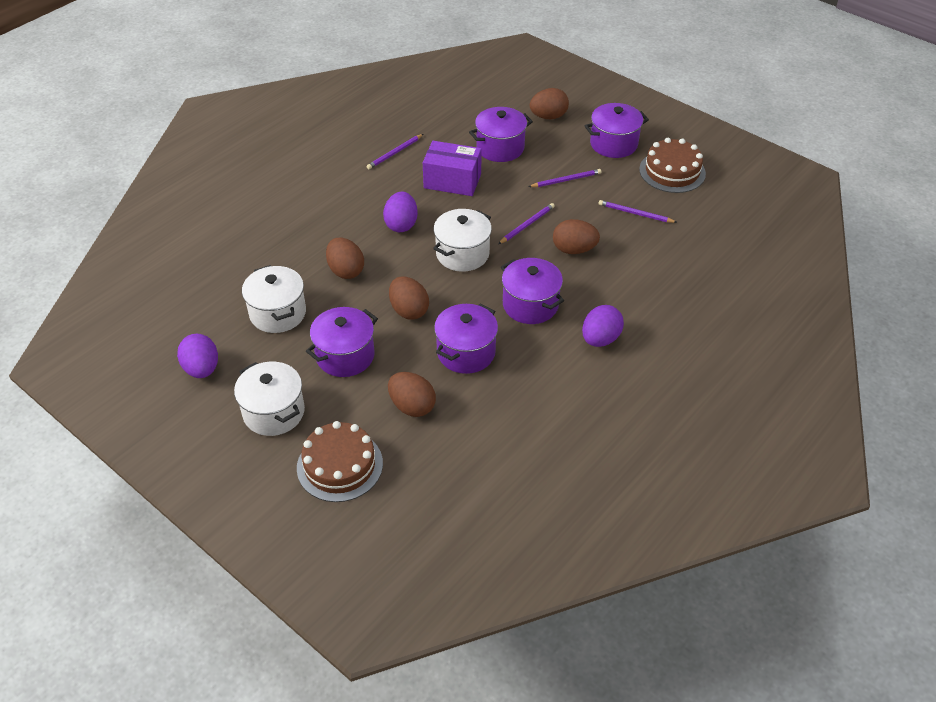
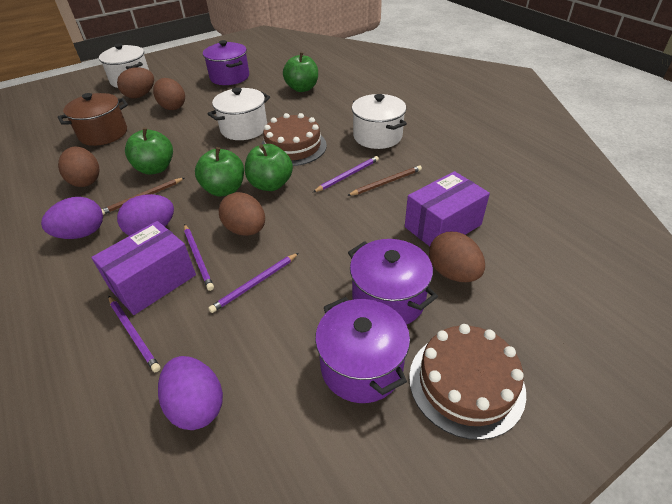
brown pencil: none = 0 -> [101,178,184,215] [347,165,422,196] = 2
brown pot: none = 0 -> [58,93,128,146] = 1
green apple: none = 0 -> [125,128,173,175] [195,147,244,197] [245,144,293,191] [283,52,318,92] = 4
purple box: [423,141,482,196] = 1 -> [91,221,196,315] [405,171,490,246] = 2
purple pot: [306,307,378,377] [434,304,498,374] [469,107,533,162] [501,258,564,324] [584,103,649,158] = 5 -> [203,40,249,85] [315,297,410,403] [348,239,438,325] = 3

